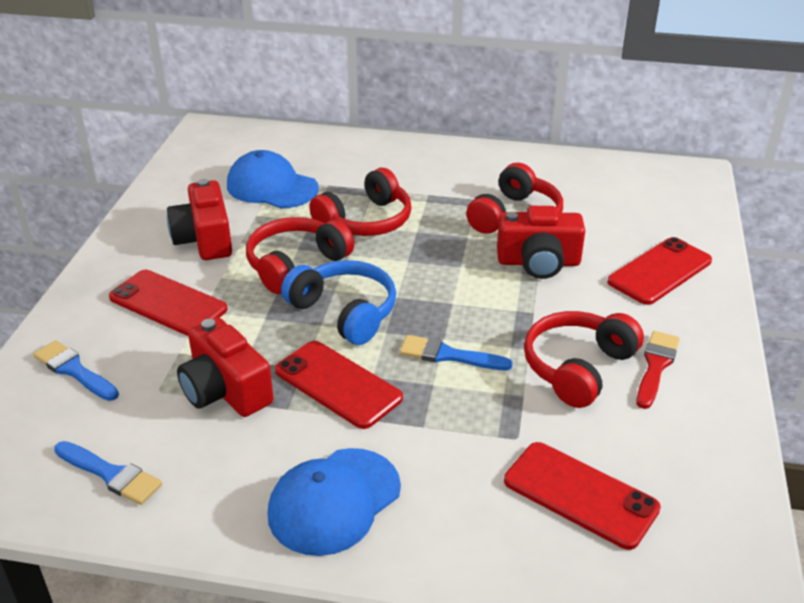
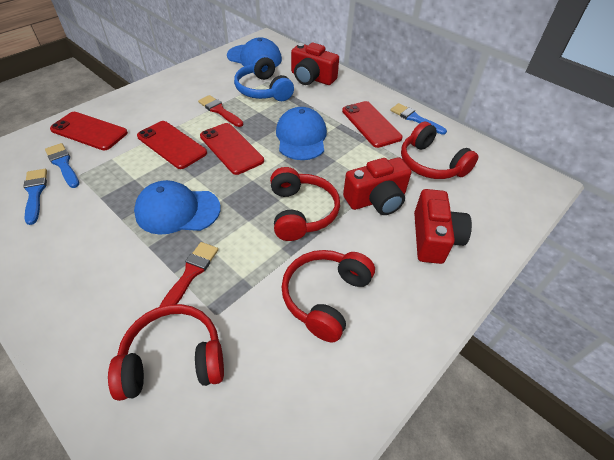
blue cap: [227,150,319,208] [268,448,401,556] = 2 -> [134,180,221,235] [227,38,282,67] [276,107,327,160] = 3
red brush: [636,331,680,409] = 1 -> [159,242,218,307] [198,95,243,127] = 2

